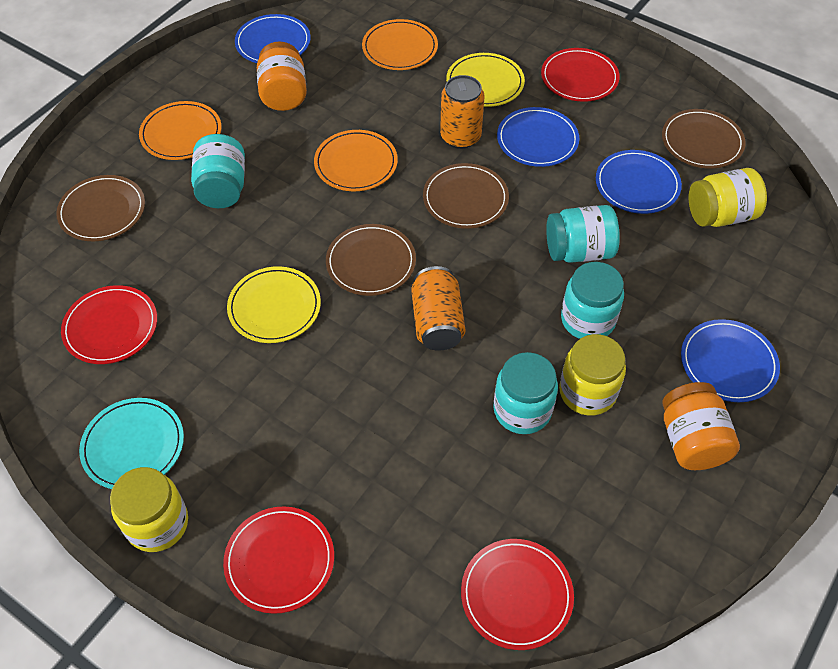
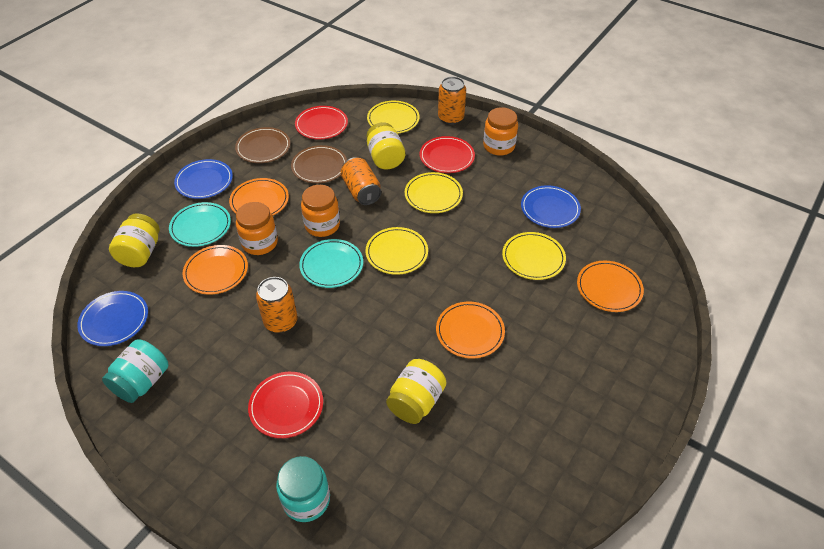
blue plate: [235,14,311,63] [497,107,579,167] [596,150,682,214] [681,319,780,402] = 4 -> [77,291,148,346] [174,159,233,199] [521,185,581,228] = 3
brown plate: [56,175,145,241] [326,224,416,296] [423,163,509,229] [662,109,746,169] = 4 -> [235,127,290,163] [291,145,347,183] = 2
orange can: [411,266,466,351] [440,75,485,149] = 2 -> [256,277,297,333] [340,157,381,205] [438,77,466,125] = 3
orange jar: [257,41,307,111] [662,382,740,470] = 2 -> [236,202,278,255] [301,185,340,237] [483,107,518,156] = 3
orange plate: [139,101,222,160] [314,130,398,191] [362,19,438,70] = 3 -> [183,245,248,295] [229,178,289,216] [436,302,505,359] [577,261,644,312] = 4
red plate: [61,285,157,364] [223,506,334,614] [461,539,574,650] [541,48,620,102] = 4 -> [248,372,323,438] [295,106,348,140] [420,136,475,173] = 3
turquoise jar: [191,134,245,208] [493,352,558,434] [546,205,620,263] [561,262,624,339] = 4 -> [102,339,169,403] [276,456,330,522] = 2
turquoise plate: [79,398,184,489] = 1 -> [169,202,231,247] [299,239,363,288] = 2
yellow plate: [227,266,321,343] [446,53,525,107] = 2 -> [365,227,428,275] [367,101,420,134] [405,172,463,213] [502,232,566,280] = 4

